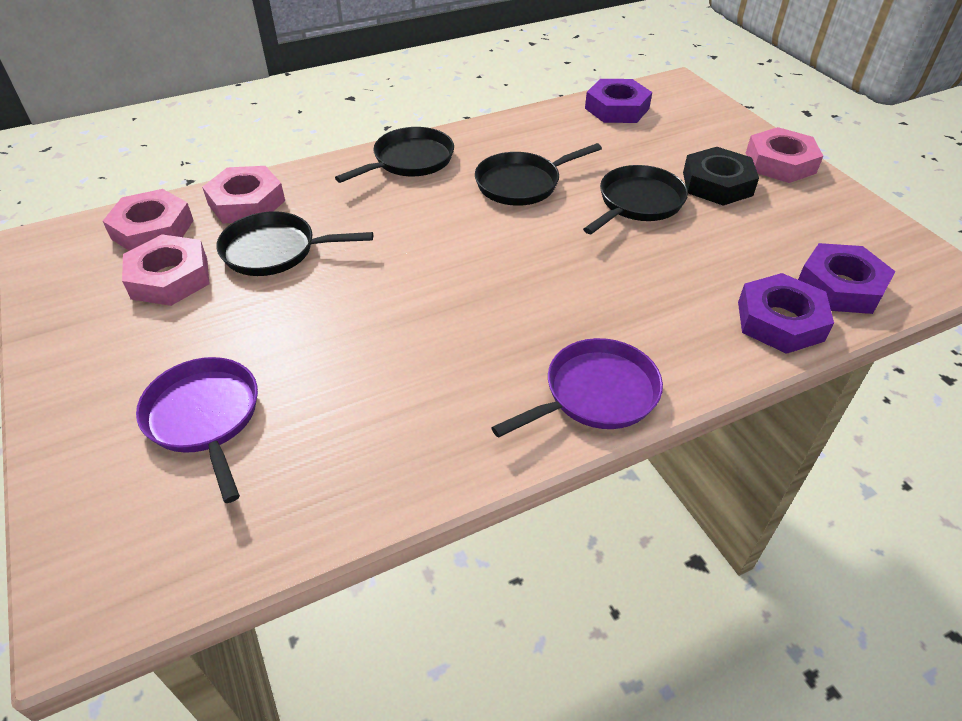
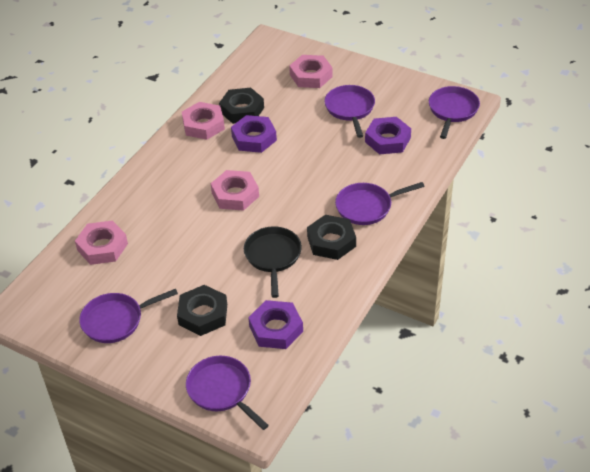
black nut: [683,147,759,206] = 1 -> [177,285,227,336] [219,88,264,124] [307,215,356,260] = 3
black pan: [217,211,373,276] [335,127,454,183] [475,143,602,206] [583,165,688,234] = 4 -> [244,227,302,298] = 1
purple pan: [136,357,258,503] [491,338,663,438] = 2 -> [79,289,178,343] [186,356,269,430] [325,85,375,138] [335,182,425,225] [429,86,480,139] = 5

